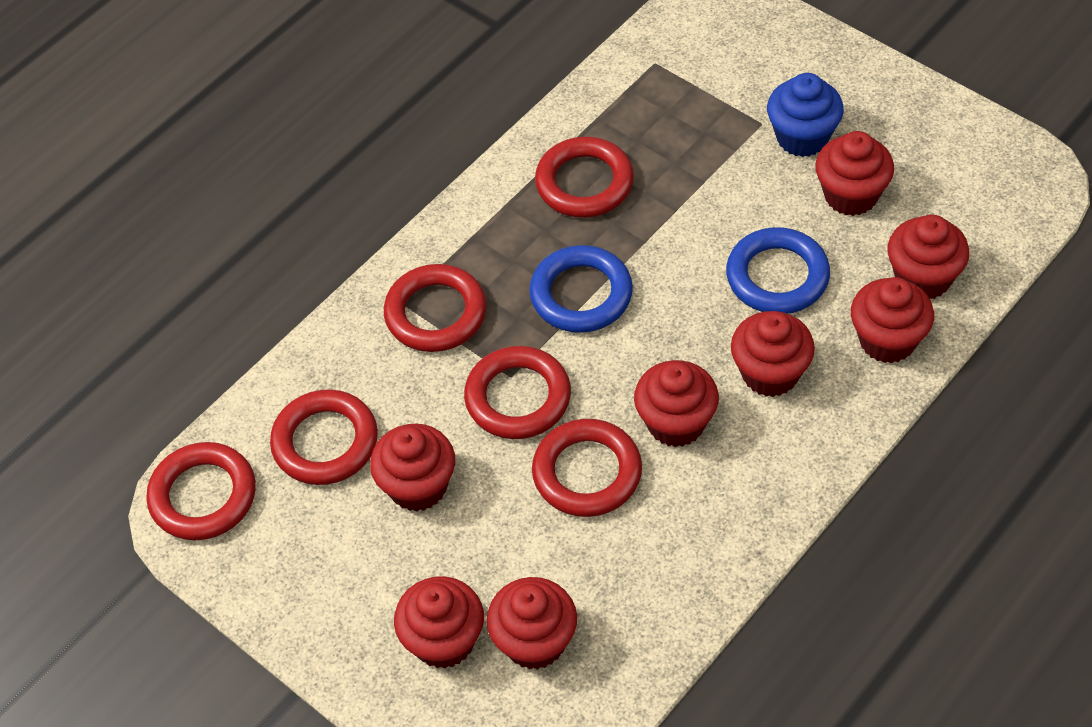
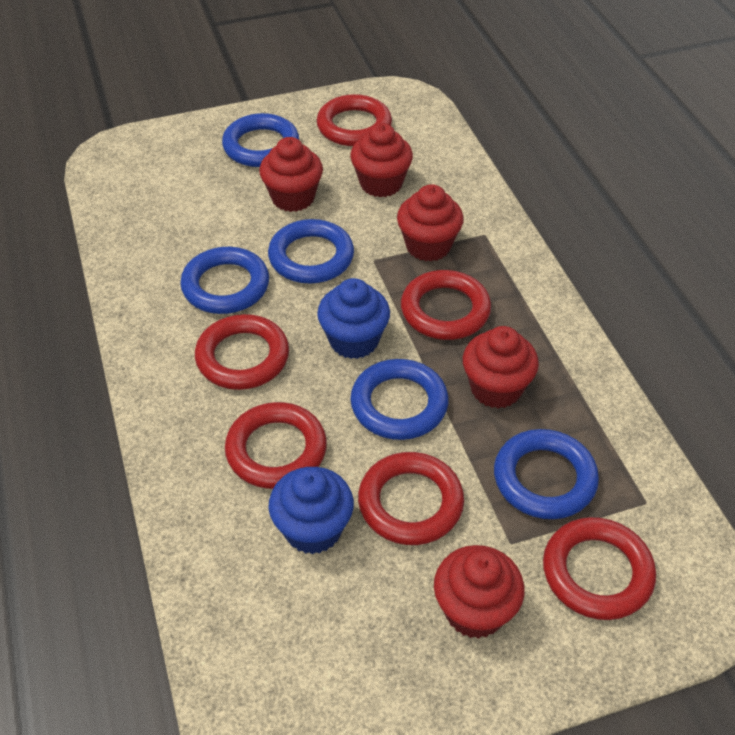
blue cupcake: [767,73,844,157] = 1 -> [268,467,354,554] [317,278,390,359] = 2
blue ring: [529,245,633,333] [726,227,830,314] = 2 -> [180,247,269,314] [222,113,299,167] [268,219,354,284] [350,359,449,440] [494,429,599,519] = 5
red cupcake: [370,424,455,512] [394,576,484,669] [486,577,577,670] [634,360,719,447] [731,311,815,397] [815,131,894,216] [851,277,934,363] [887,214,969,299] = 8 -> [259,137,323,212] [350,123,413,197] [397,184,464,262] [434,545,525,639] [463,326,539,409] = 5

